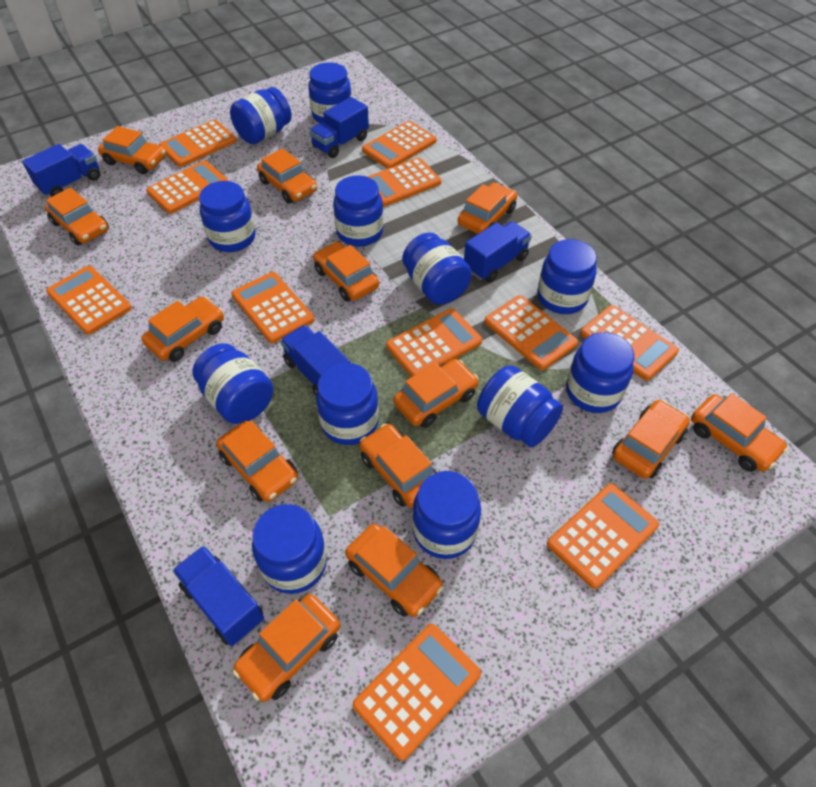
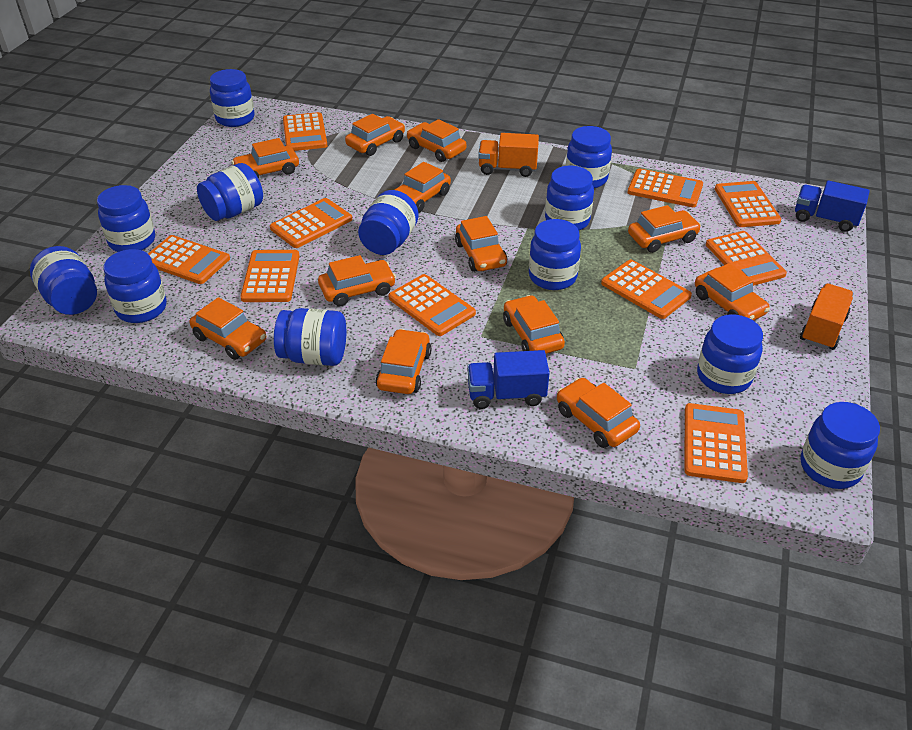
blue truck: [22,144,100,197] [172,546,264,646] [280,325,350,395] [309,97,369,158] [464,221,532,283] = 5 -> [467,350,550,409] [795,181,870,232] = 2
orange calculator: [46,266,132,335] [146,161,228,214] [159,120,237,167] [231,272,314,343] [353,624,481,761] [362,121,436,169] [367,158,441,207] [386,308,482,377] [484,295,578,370] [547,483,659,589] [580,305,679,381] = 11 -> [148,235,230,284] [240,250,300,302] [270,198,352,248] [283,112,328,151] [388,274,476,336] [601,260,692,319] [627,168,703,207] [685,403,748,483] [706,231,787,286] [715,181,781,227] = 10
orange car: [45,187,109,246] [98,126,166,174] [141,296,224,362] [216,421,298,502] [233,594,340,702] [257,148,317,204] [313,242,379,301] [345,523,443,617] [359,424,437,508] [393,359,479,428] [458,183,517,234] [612,400,690,479] [691,393,788,472] = 13 -> [190,297,266,360] [232,138,299,179] [318,255,396,306] [345,114,405,156] [376,329,432,394] [395,162,451,213] [407,119,467,162] [455,216,507,272] [503,295,565,354] [557,378,640,448] [628,205,701,253] [695,263,770,321] = 12
orange truck: none = 0 -> [478,133,539,177] [800,284,854,350] = 2

